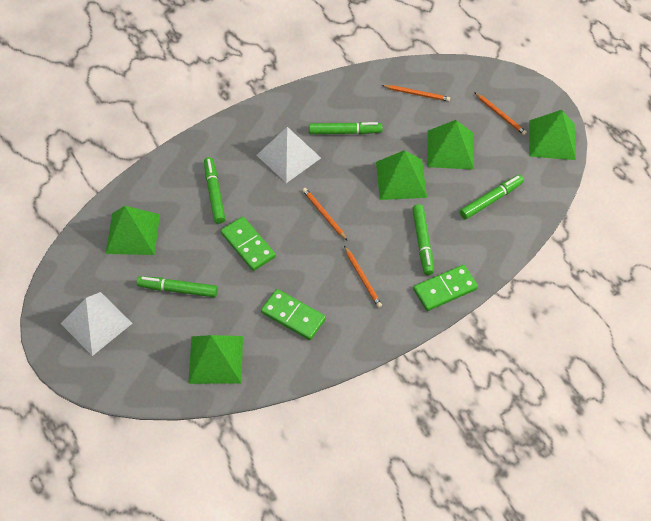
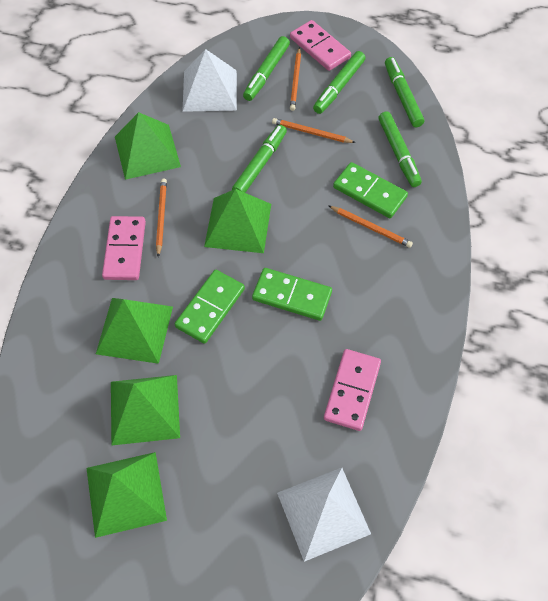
pink domino: none = 0 -> [102,216,146,280] [290,20,351,71] [324,349,381,431] = 3

